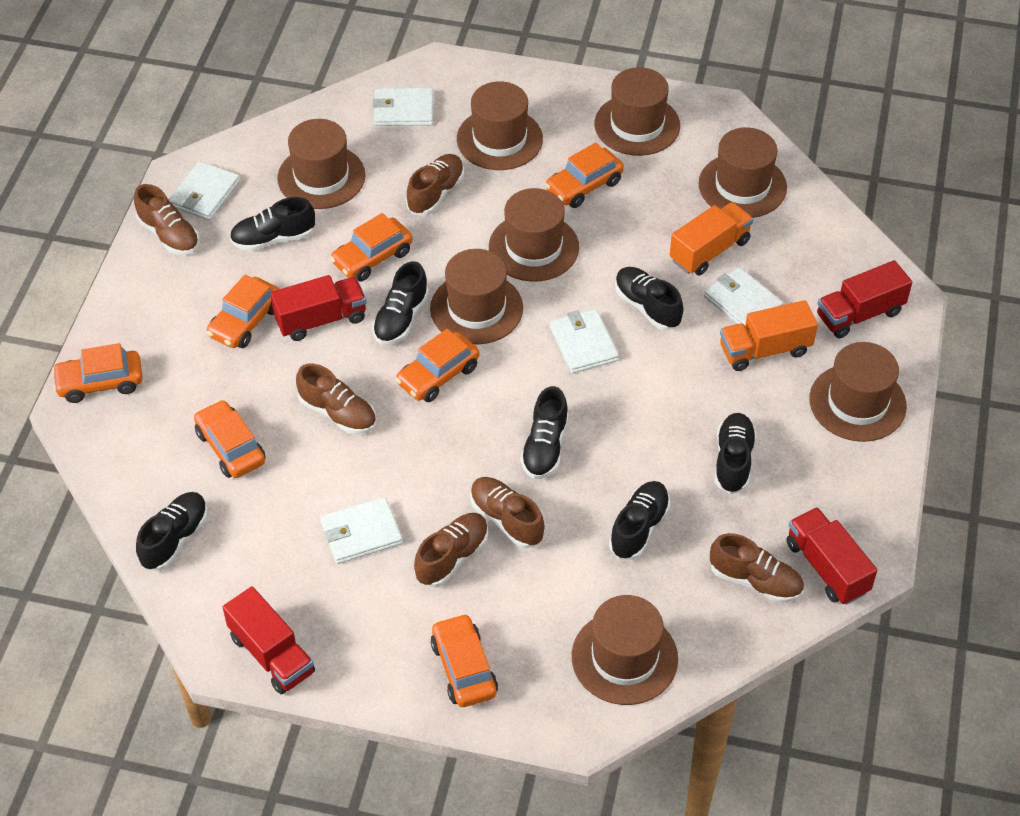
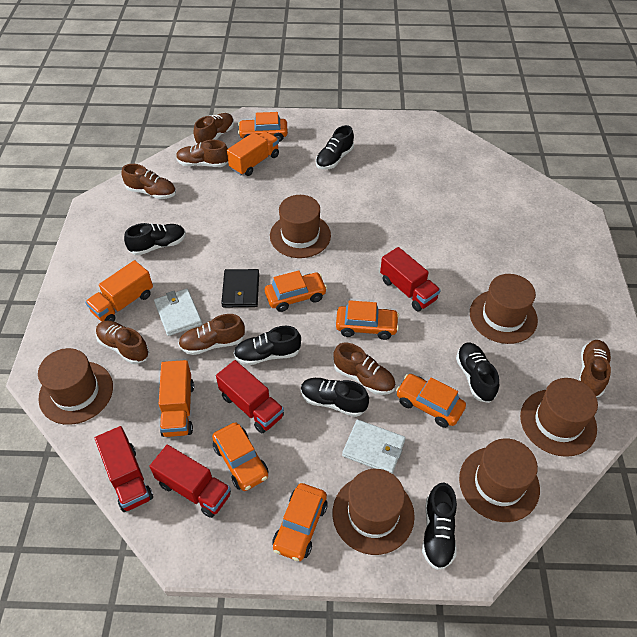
black shoe: [136,492,208,571] [230,197,315,251] [372,261,429,345] [520,386,569,479] [609,481,670,560] [615,267,683,330] [715,413,756,494] = 7 -> [124,223,186,255] [234,326,301,365] [301,378,369,417] [316,125,354,170] [422,483,457,570] [456,343,499,403] = 6
black wallet: none = 0 -> [221,269,259,307] = 1
brown hat: [277,119,366,209] [430,249,523,344] [457,81,543,170] [489,188,579,282] [572,595,678,705] [594,67,680,156] [698,127,787,218] [810,342,907,442] = 8 -> [38,348,113,425] [270,195,331,258] [333,469,415,555] [459,438,540,522] [470,274,538,344] [520,378,598,457] = 6
brown shoe: [134,184,200,255] [296,364,376,434] [406,154,464,215] [414,513,488,587] [470,477,545,548] [710,533,804,603] = 6 -> [96,321,149,364] [122,164,176,199] [176,140,228,167] [178,314,245,355] [193,113,234,144] [333,343,396,395] [579,340,611,397] = 7
orange car: [52,343,143,403] [194,400,266,478] [206,275,279,348] [330,213,413,281] [395,329,479,402] [431,613,498,707] [545,143,624,208] = 7 -> [212,422,269,491] [238,112,288,142] [265,270,327,312] [273,483,328,561] [336,300,399,340] [396,374,466,428] = 6
orange truck: [670,202,753,275] [720,300,818,371] = 2 -> [85,260,153,322] [159,360,194,437] [227,131,279,176] = 3
white wallet: [169,161,240,220] [320,497,403,564] [373,88,433,126] [550,309,619,373] [704,267,783,325] = 5 -> [154,289,202,336] [342,419,406,474] = 2

